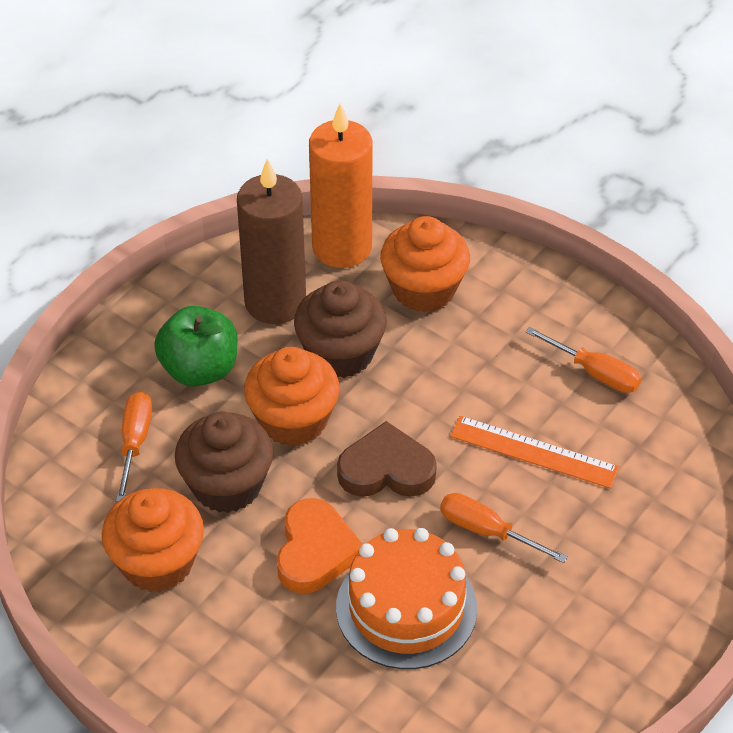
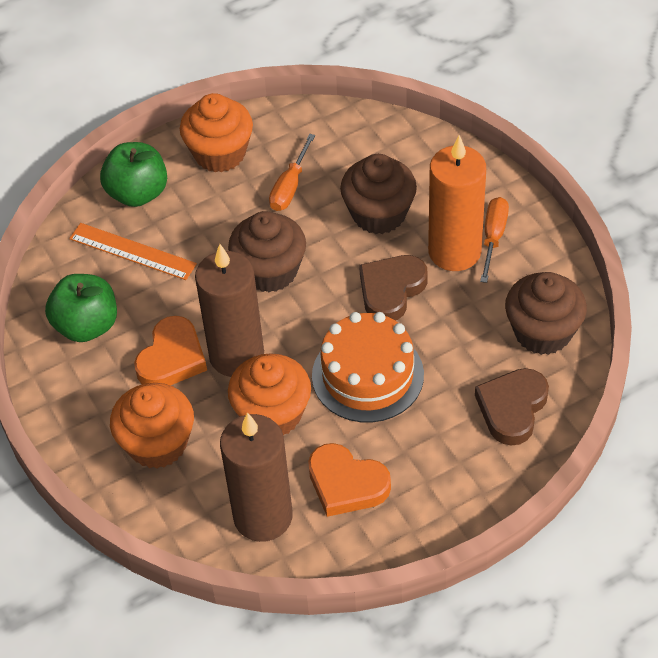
brown candle: [237,158,306,324] = 1 -> [195,244,264,377] [220,412,293,542] = 2
brown cupcake: [175,412,273,513] [294,280,387,378] = 2 -> [228,211,306,292] [340,154,417,234] [505,272,587,355] = 3
brown heart: [337,421,437,497] = 1 -> [359,255,428,321] [475,368,549,446] = 2
green apple: [154,306,237,386] = 1 -> [45,274,117,342] [100,142,167,207] = 2
orange heart: [277,498,363,594] = 1 -> [134,316,207,386] [308,443,391,517] = 2
orange screwdriver: [116,392,152,502] [440,493,568,563] [525,327,641,393] = 3 -> [269,134,315,211] [480,197,509,283] = 2

